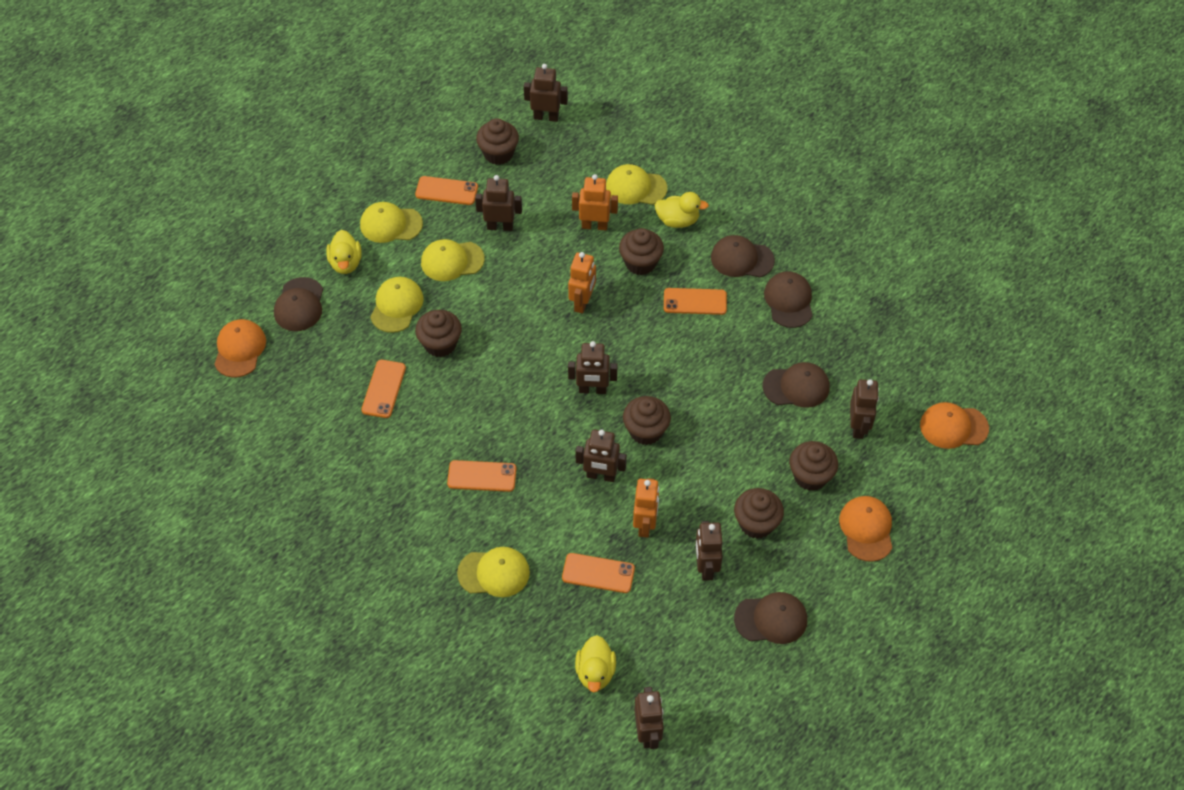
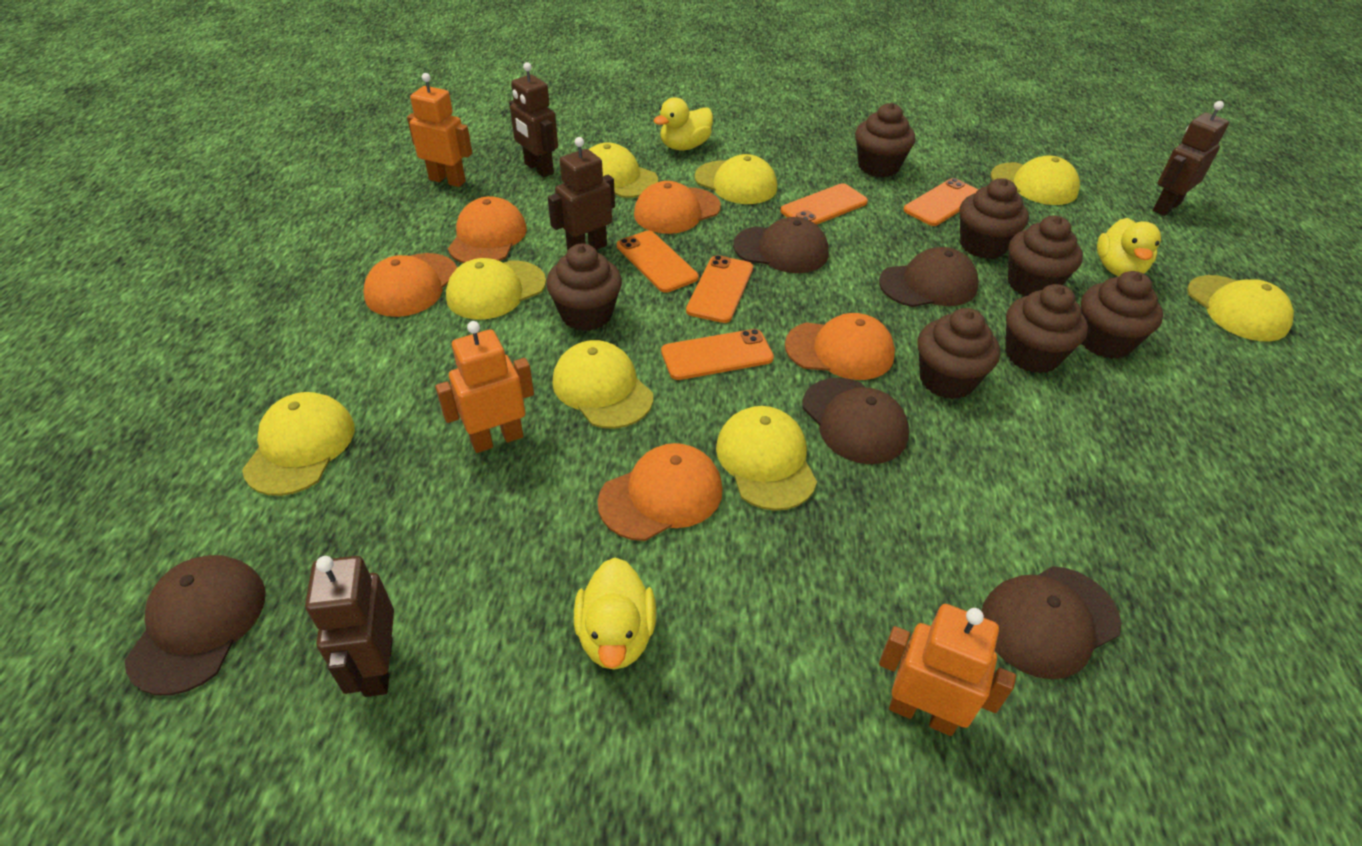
brown cupcake: [415,310,462,357] [476,118,519,165] [619,228,664,275] [623,396,671,445] [734,488,784,539] [789,441,838,491] = 6 -> [546,244,622,331] [855,103,915,177] [918,308,1000,399] [959,178,1029,259] [1005,284,1088,373] [1008,216,1083,296] [1081,271,1163,359] = 7
brown robot: [475,175,522,231] [524,64,568,122] [568,341,618,394] [576,430,627,482] [634,687,664,749] [695,521,723,581] [850,379,879,439] = 7 -> [305,556,394,697] [509,62,558,177] [548,137,615,251] [1153,101,1229,216] = 4
orange cap: [214,319,266,377] [839,496,892,562] [920,402,989,449] = 3 -> [363,253,457,317] [448,196,527,263] [598,443,723,541] [634,181,721,234] [785,313,895,380] = 5
yellow cap: [360,202,423,243] [370,277,424,333] [421,239,485,281] [457,547,530,597] [606,164,667,205] = 5 -> [242,392,355,496] [446,258,546,320] [552,340,653,429] [589,143,658,198] [695,154,777,204] [716,406,817,511] [991,155,1080,205] [1187,275,1294,341] = 8

